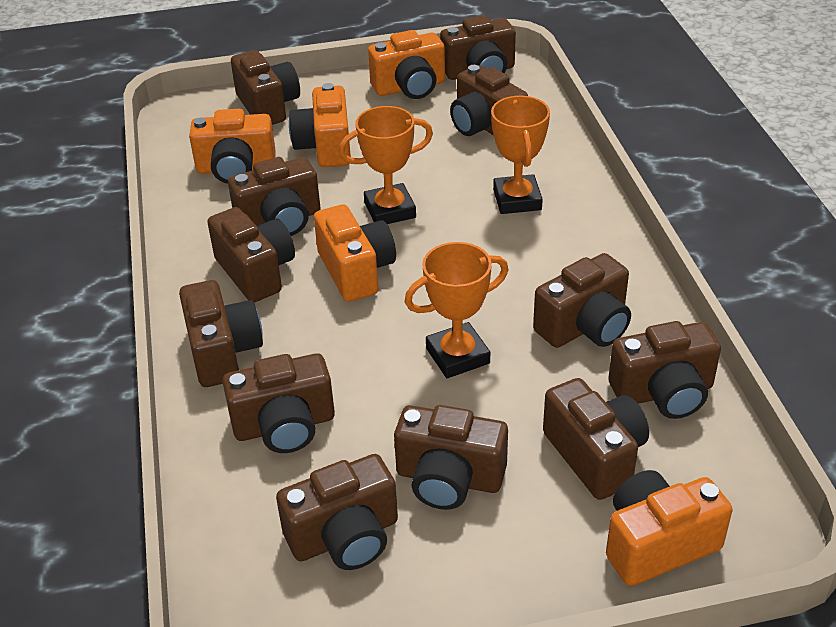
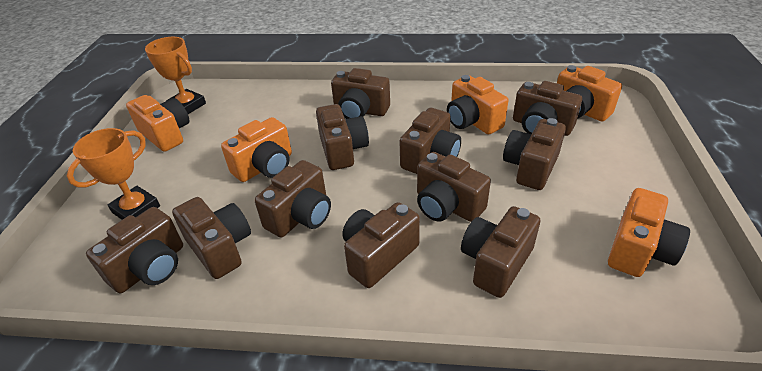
brown camera: [179,280,263,387] [207,207,295,302] [222,353,335,453] [228,157,321,236] [231,50,300,125] [276,454,398,570] [394,405,508,510] [440,15,516,80] [450,65,528,136] [533,253,631,348] [543,378,649,500] [608,321,721,419] = 12 -> [86,207,183,293] [172,197,251,279] [254,160,331,238] [316,104,369,170] [331,68,390,119] [343,202,420,288] [400,108,461,174] [417,152,491,222] [461,206,540,298] [503,118,566,190] [513,81,582,136] = 11
orange trophy: [339,106,433,224] [405,242,508,378] [491,96,550,214] = 3 -> [67,128,160,220] [145,37,206,114] = 2

